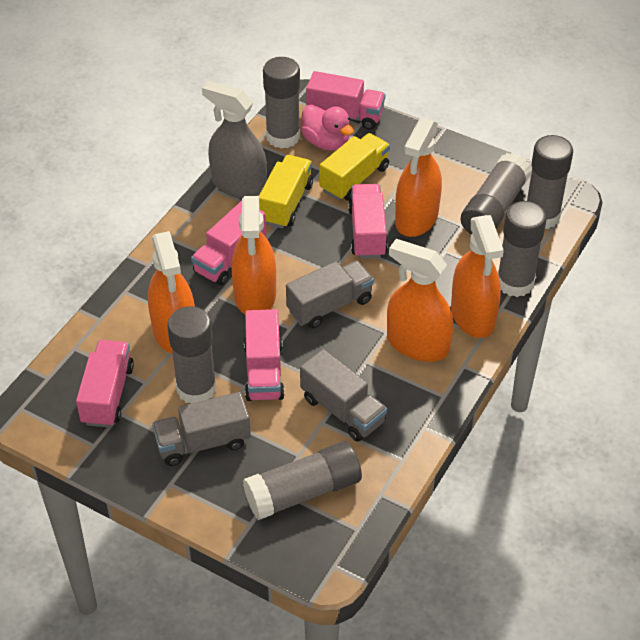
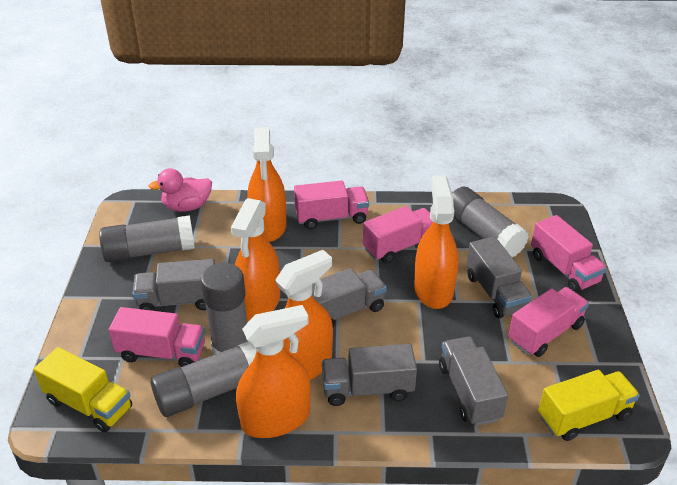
grey glue stick: [167,306,216,403] [243,441,362,520] [263,57,300,149] [461,153,531,235] [498,201,547,297] [527,135,573,229] = 6 -> [99,215,195,262] [151,342,256,417] [201,263,248,355] [452,187,529,257] = 4
grey spray bottle: [202,81,267,199] = 1 -> none = 0
grey truck: [152,392,251,466] [286,261,374,328] [300,349,387,442] = 3 -> [132,259,215,311] [312,268,387,327] [322,344,417,406] [439,336,508,426] [467,237,532,319] = 5

